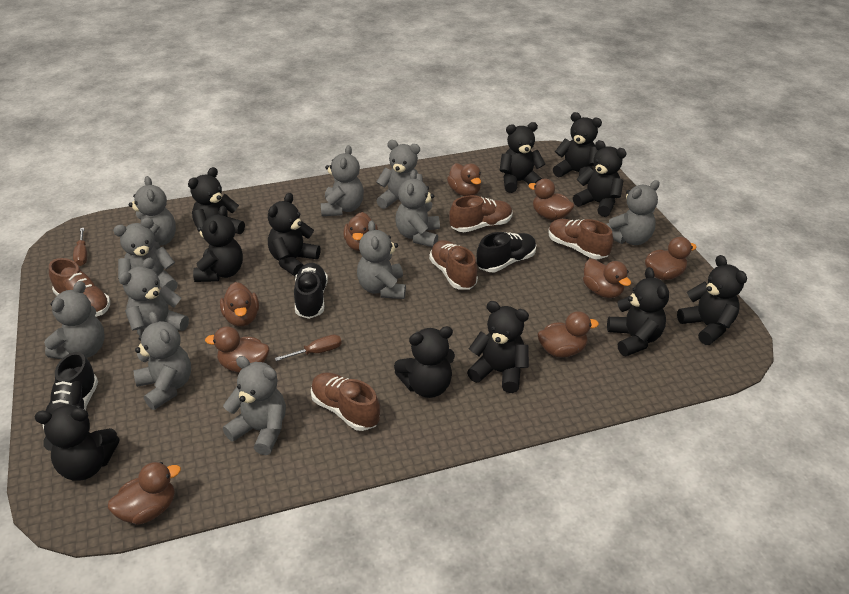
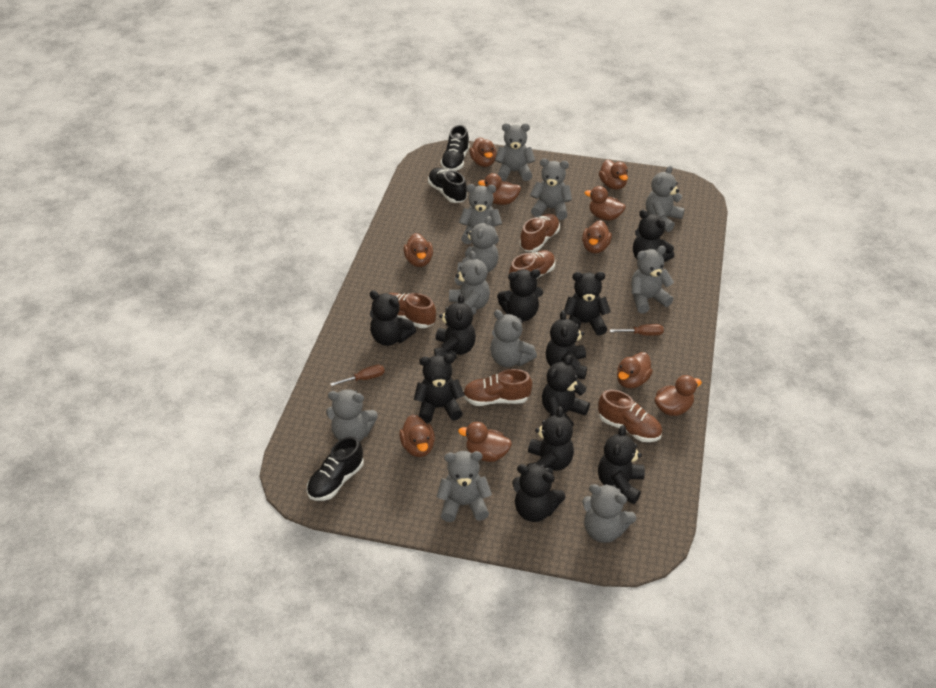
brown duck: [108,462,181,525] [205,326,269,373] [220,282,259,327] [343,212,378,251] [447,163,481,196] [528,179,575,220] [538,311,599,358] [583,259,631,298] [645,237,697,280] = 9 -> [399,414,435,457] [404,233,433,267] [458,422,512,462] [470,137,497,167] [478,173,521,205] [582,220,612,253] [585,186,626,221] [599,160,628,190] [617,352,653,388] [655,375,702,416] = 10

